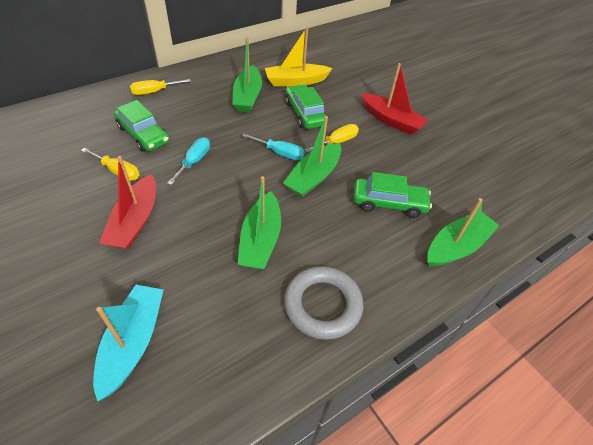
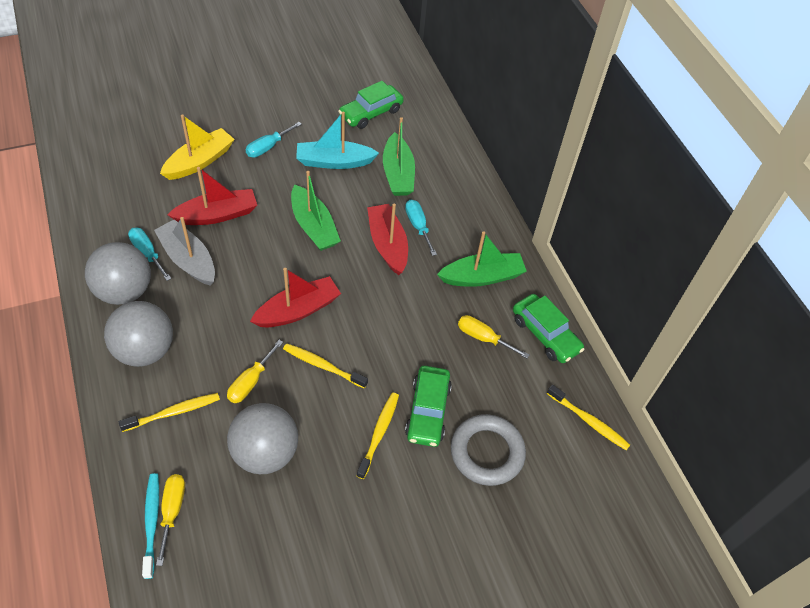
green boat: [233,37,262,112] [237,176,281,269] [283,116,341,197] [427,198,500,267] = 4 -> [291,171,341,251] [383,117,415,196] [437,231,527,287] = 3
grey ball: none = 0 -> [85,242,151,305] [104,301,173,367] [227,403,298,474] = 3
grey boat: none = 0 -> [154,217,215,286] = 1
red boat: [99,156,156,249] [361,63,429,135] = 2 -> [168,167,257,225] [250,268,341,327] [367,204,408,275] = 3
turquoise screwdriver: [167,137,210,185] [242,133,304,160] = 2 -> [128,227,171,281] [246,122,302,157] [405,199,437,256] = 3
turquoise toothbrush: none = 0 -> [142,473,159,579] = 1
yellow toothbrush: none = 0 -> [119,393,220,432] [283,343,368,389] [357,393,399,479] [547,385,630,450] = 4

